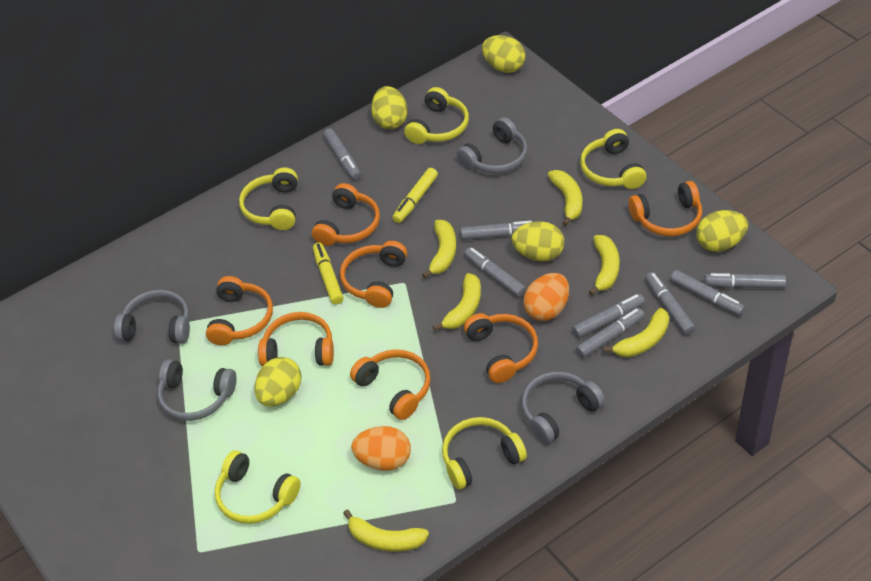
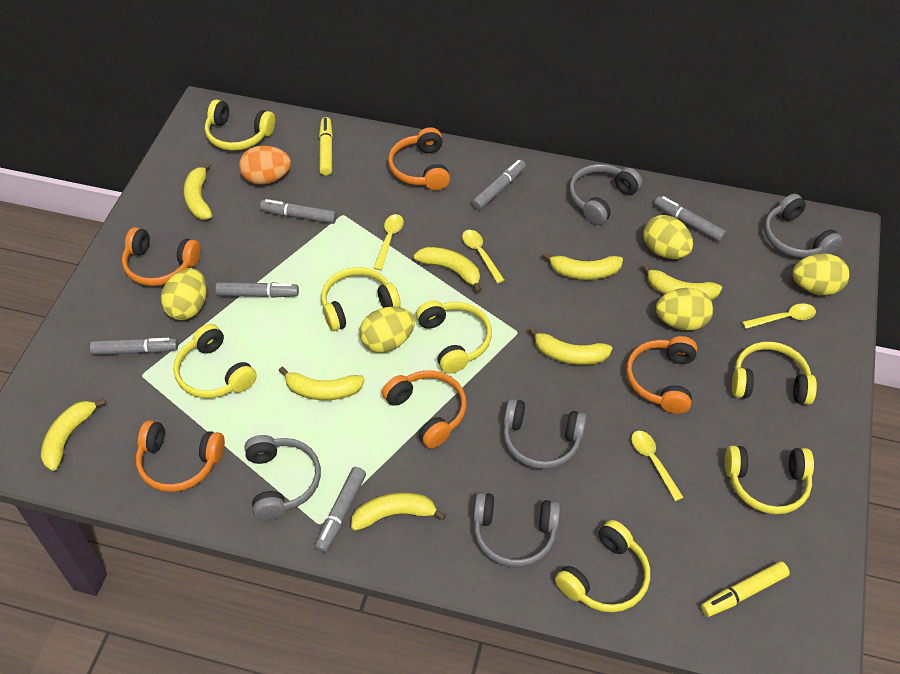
grey headphones: [114,290,190,344] [157,359,237,421] [457,117,528,174] [521,372,605,444] = 4 -> [244,435,321,520] [473,492,561,567] [503,398,587,469] [569,164,642,225] [764,194,843,258] = 5
grey marker: [323,128,361,180] [460,221,532,240] [464,247,526,297] [572,294,645,338] [576,308,644,358] [645,272,695,335] [670,270,745,316] [704,273,786,288] = 8 -> [90,337,178,355] [215,282,299,298] [260,199,337,224] [315,467,366,553] [472,159,526,210] [654,196,726,242] = 6
orange egg: [351,426,411,471] [523,273,569,321] = 2 -> [239,146,291,185] = 1
orange headphones: [206,276,273,345] [258,312,334,366] [312,183,380,246] [340,241,407,308] [350,349,431,420] [464,313,538,383] [628,181,702,236] = 7 -> [122,227,201,286] [136,420,225,492] [382,370,466,449] [388,127,450,190] [626,336,697,414] = 5
yellow banana: [343,510,429,552] [422,220,456,278] [433,273,481,331] [548,170,582,226] [589,235,620,296] [603,308,669,357] = 6 -> [41,398,106,471] [184,162,212,220] [279,367,365,400] [351,492,446,531] [414,247,481,293] [529,327,612,365] [543,252,623,280] [642,264,722,300] = 8
yellow headphones: [215,450,301,524] [239,168,298,230] [404,87,469,144] [442,417,527,489] [580,129,647,189] = 5 -> [173,324,257,398] [205,100,275,151] [321,267,401,331] [416,300,492,374] [555,520,650,613] [725,446,814,514] [732,342,817,405] = 7
yellow spoon: none = 0 -> [373,214,404,270] [462,230,504,283] [631,431,684,501] [742,303,816,329] = 4

